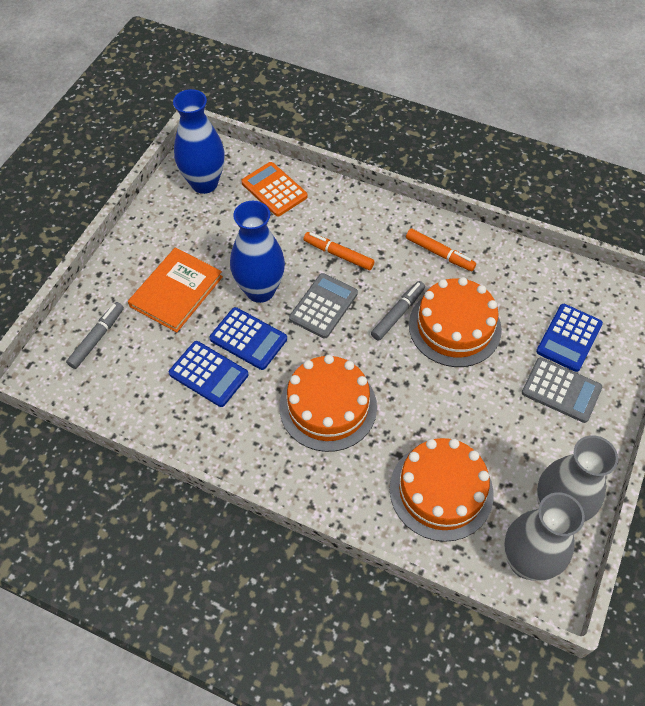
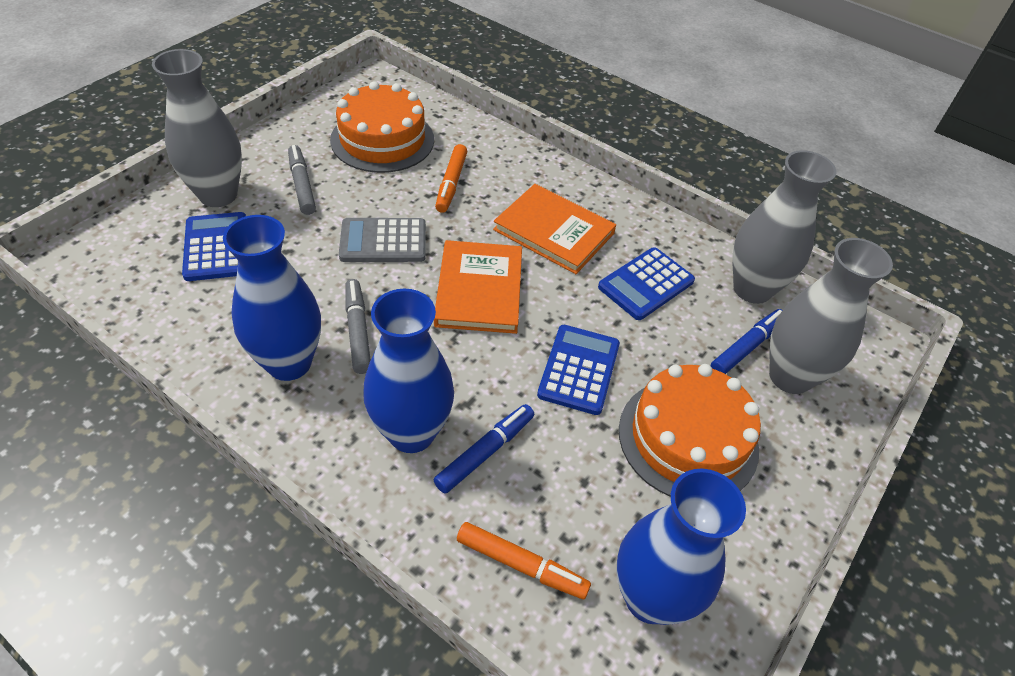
blue marker: none = 0 -> [434,404,534,494] [711,309,783,374] = 2
blue vase: [173,89,225,194] [230,201,285,303] = 2 -> [223,215,321,381] [363,289,454,453] [617,468,746,625] = 3
grey calculator: [289,273,358,338] [522,358,602,423] = 2 -> [339,218,426,262] = 1
grey vase: [504,492,585,581] [537,435,618,522] = 2 -> [152,49,242,207] [733,150,837,304] [769,238,893,394] = 3
orange book: [128,248,223,332] = 1 -> [434,240,522,334] [493,184,616,274] = 2
orange cake: [279,355,377,452] [390,438,494,542] [409,277,502,367] = 3 -> [330,81,434,173] [619,364,761,497] = 2
orange calculator: [241,162,308,216] = 1 -> none = 0

